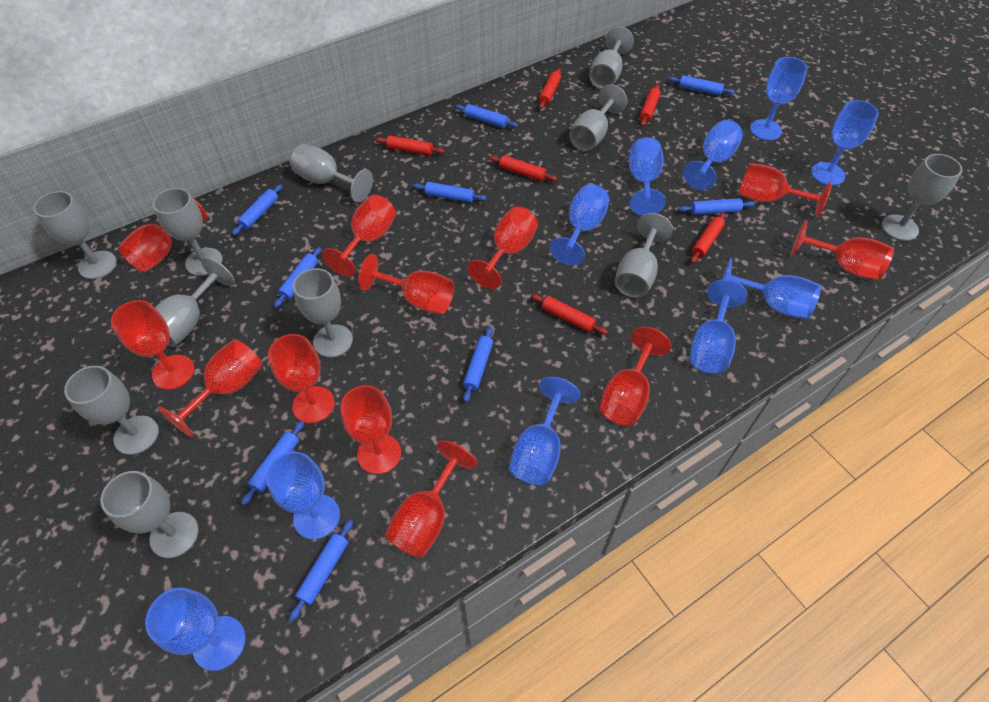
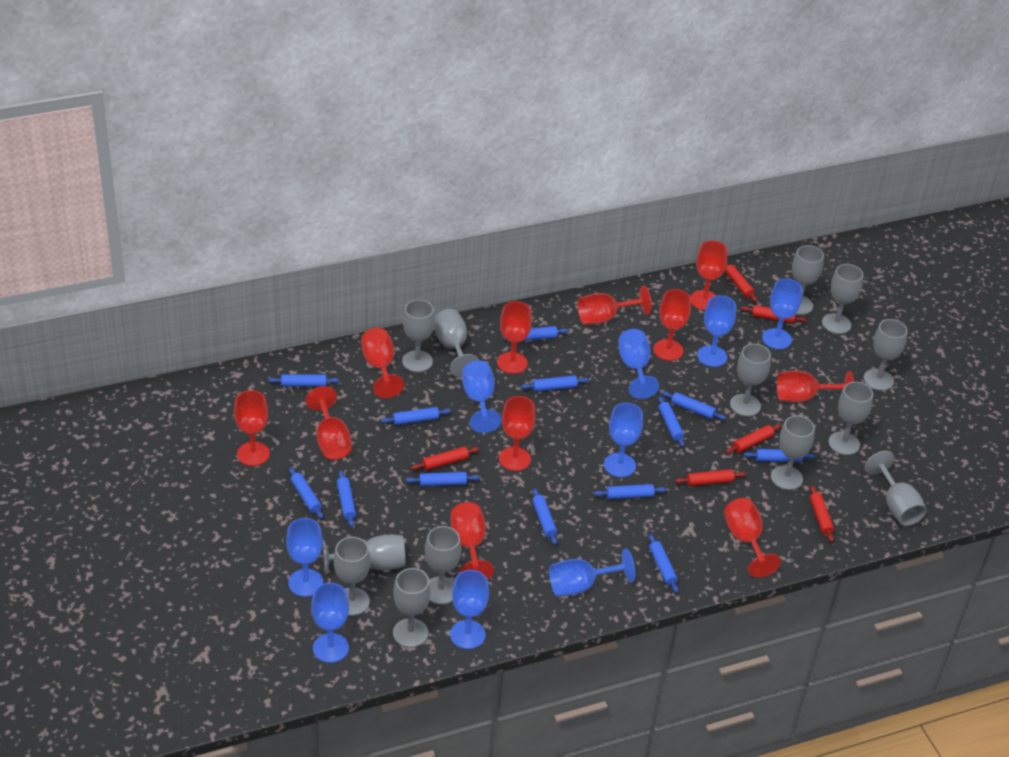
blue goblet: [145,587,245,671] [266,452,340,539] [509,377,580,485] [550,184,609,266] [629,137,666,215] [683,120,743,190] [690,279,747,374] [722,258,821,319] [750,57,808,140] [811,100,879,186] = 10 -> [286,518,323,597] [311,583,349,663] [450,570,489,649] [462,360,502,433] [549,549,635,596] [604,402,643,477] [618,329,659,399] [697,295,736,367] [762,278,802,349] = 9
blue rolling pin: [232,184,283,235] [241,421,304,505] [274,247,322,308] [289,520,353,621] [413,182,487,203] [455,104,518,128] [463,327,493,402] [668,75,735,96] [678,198,755,215] = 9 -> [268,374,339,387] [289,467,323,519] [337,470,356,527] [381,407,451,425] [406,472,480,486] [502,326,569,341] [521,375,589,392] [532,488,557,545] [594,484,667,499] [648,534,678,593] [658,396,685,447] [661,391,726,420] [743,449,815,462] = 13
grey goblet: [33,191,117,279] [64,366,159,455] [101,471,199,558] [153,188,223,276] [155,257,235,347] [290,144,373,203] [293,268,353,358] [569,84,627,151] [589,27,634,89] [614,213,673,298] [882,154,962,241] = 11 -> [323,535,405,575] [334,537,370,616] [393,568,431,647] [402,300,435,372] [425,526,461,605] [434,309,479,378] [730,344,771,416] [771,415,815,490] [792,245,824,315] [822,264,863,334] [829,382,873,455] [864,319,908,391] [864,451,927,526] = 13
red goblet: [111,300,194,390] [118,197,207,272] [158,339,263,437] [268,334,335,423] [322,194,396,277] [340,385,401,474] [358,254,454,314] [385,440,477,558] [468,206,538,289] [599,327,671,426] [739,163,832,217] [791,220,894,280] = 12 -> [234,390,270,466] [306,386,352,460] [361,328,404,398] [451,502,494,580] [497,301,532,374] [499,396,536,471] [578,286,652,325] [653,289,691,361] [690,240,728,310] [724,498,781,577] [777,371,854,402] = 11

